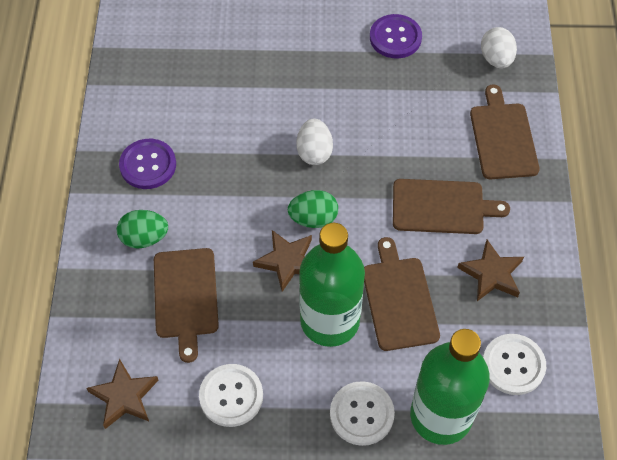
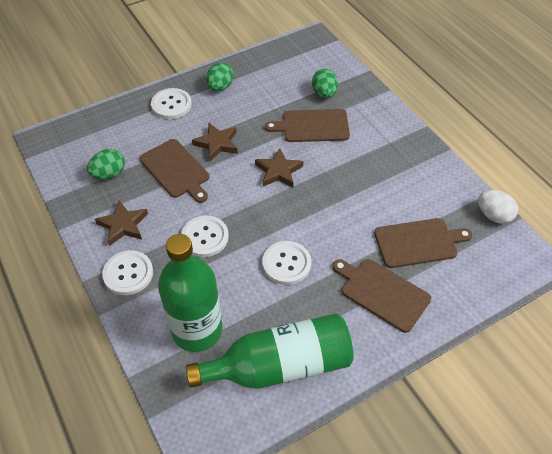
green egg: [117,210,168,249] [288,190,338,228] = 2 -> [87,149,125,180] [206,62,234,91] [312,69,338,98] = 3
purple button: [119,139,176,189] [370,14,422,58] = 2 -> none = 0
white button: [199,364,263,427] [330,381,395,446] [483,334,546,395] = 3 -> [102,250,153,295] [151,88,192,119] [181,216,229,257] [262,241,311,285] = 4
white egg: [296,119,333,165] [481,27,517,68] = 2 -> [478,190,518,224] = 1

